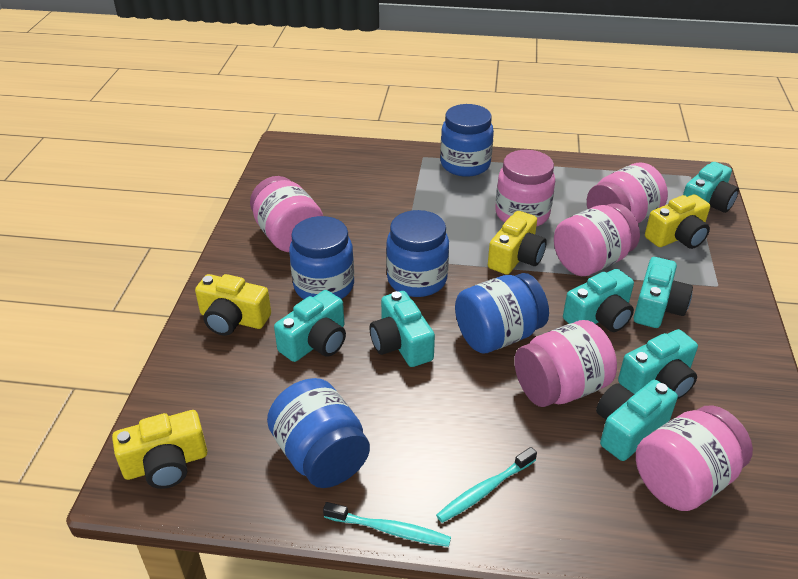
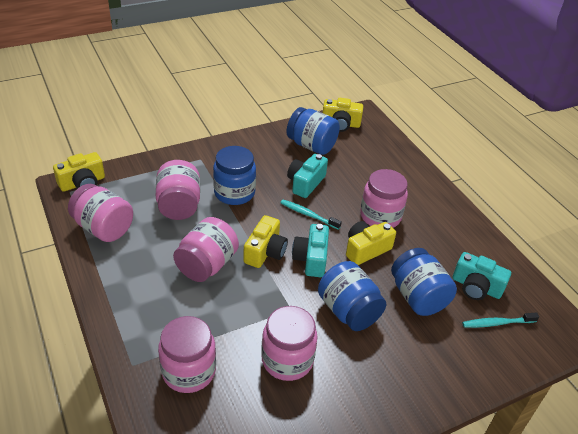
blue jar: [267,378,370,488] [289,216,354,299] [386,210,449,297] [440,104,494,177] [455,273,549,353] = 5 -> [213,146,256,205] [286,107,340,155] [318,261,386,331] [391,248,457,316] = 4
turquoise camera: [274,290,346,362] [370,291,435,367] [563,269,634,332] [596,380,678,461] [618,329,698,399] [633,257,693,328] [683,162,739,213] = 7 -> [287,154,328,198] [292,224,329,277] [453,252,511,300] = 3

